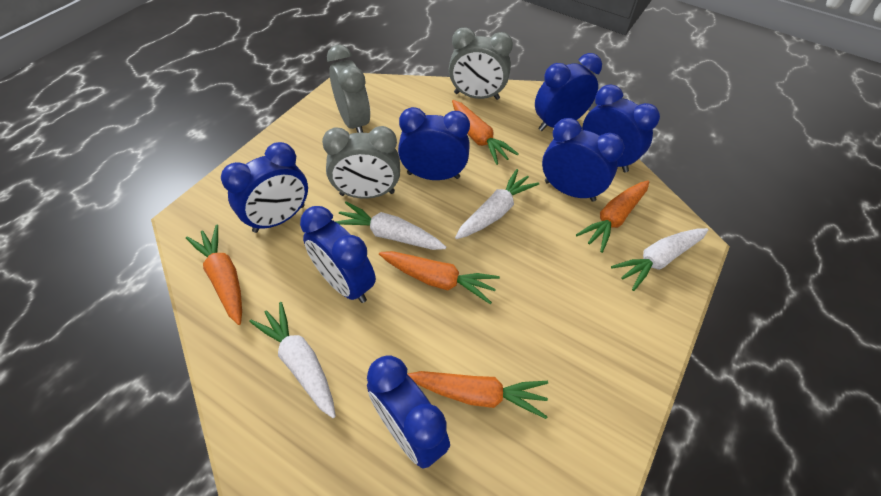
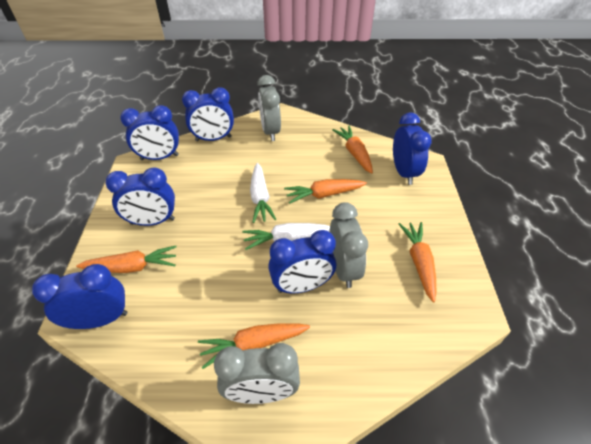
blue clock: [221,142,308,233] [300,206,376,303] [367,355,450,469] [398,107,470,180] [535,53,602,131] [542,118,624,202] [582,84,660,172] = 7 -> [32,264,127,329] [106,167,175,226] [120,105,179,160] [182,87,234,141] [268,230,336,294] [393,112,432,185] = 6
white carrot: [249,302,336,418] [335,201,446,250] [455,169,539,239] [611,228,708,291] = 4 -> [242,223,330,250] [250,163,276,223] = 2

